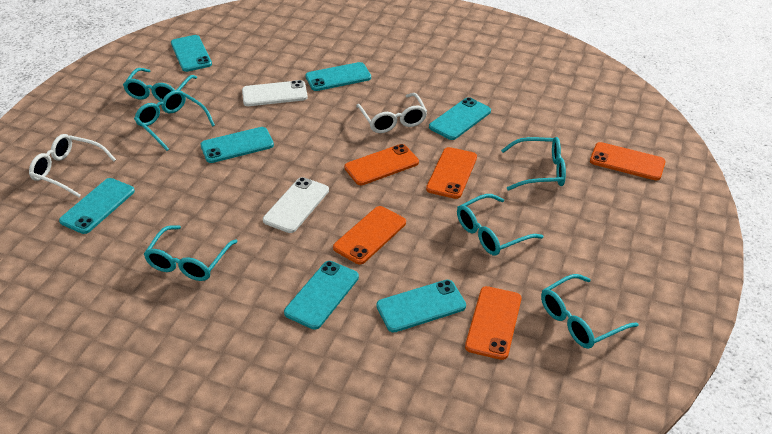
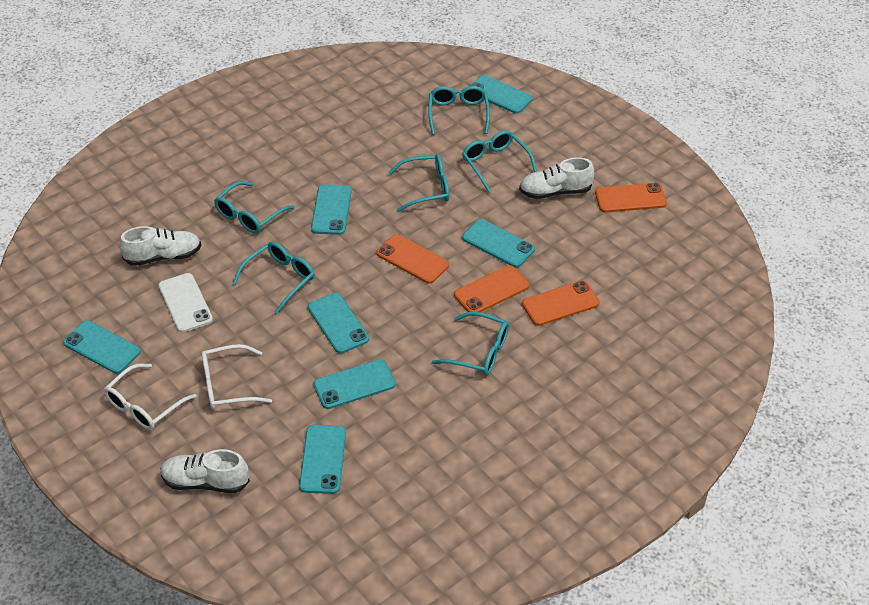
orange phone: [333,206,406,265] [344,144,419,185] [426,147,477,199] [465,286,521,360] [590,142,666,181] = 5 -> [376,234,449,284] [454,265,529,312] [522,281,600,326] [595,183,667,212] = 4
white phone: [242,80,308,106] [263,177,329,233] = 2 -> [159,273,213,332] = 1
white shoe: none = 0 -> [119,226,201,266] [160,449,250,493] [519,157,594,199] = 3

